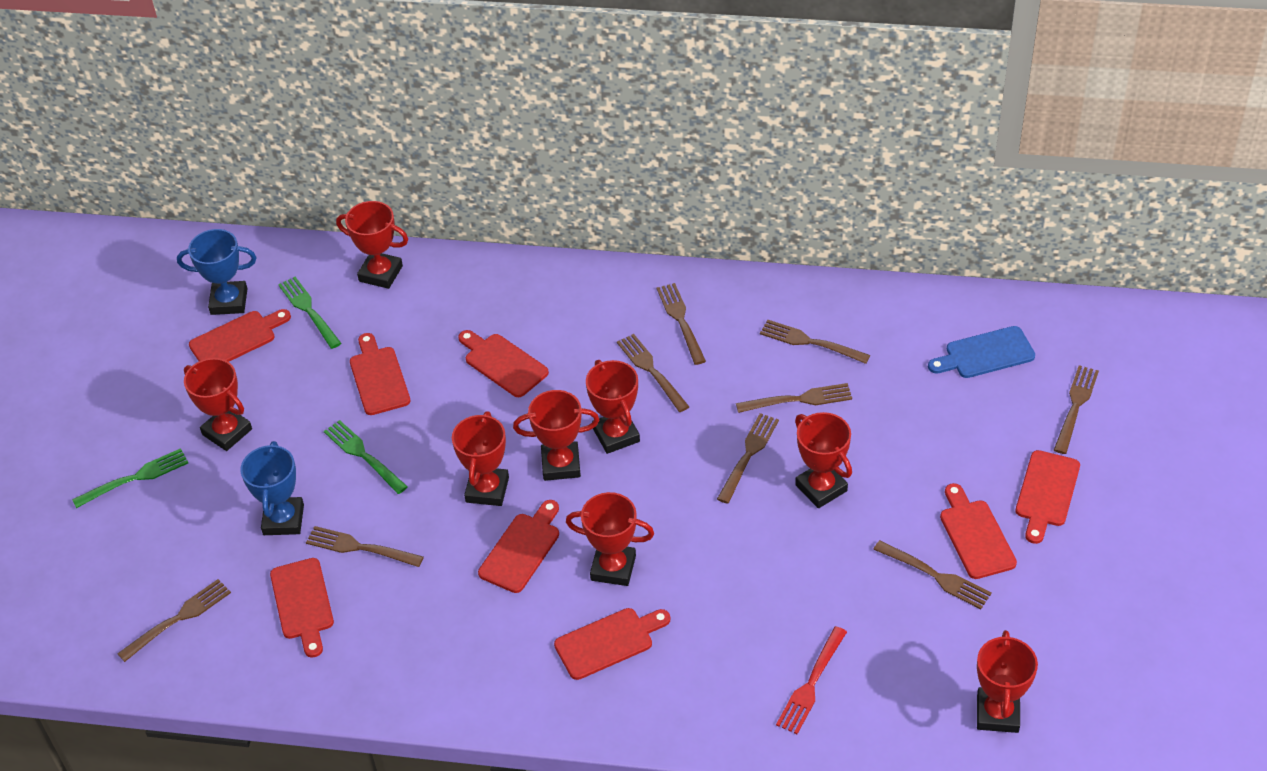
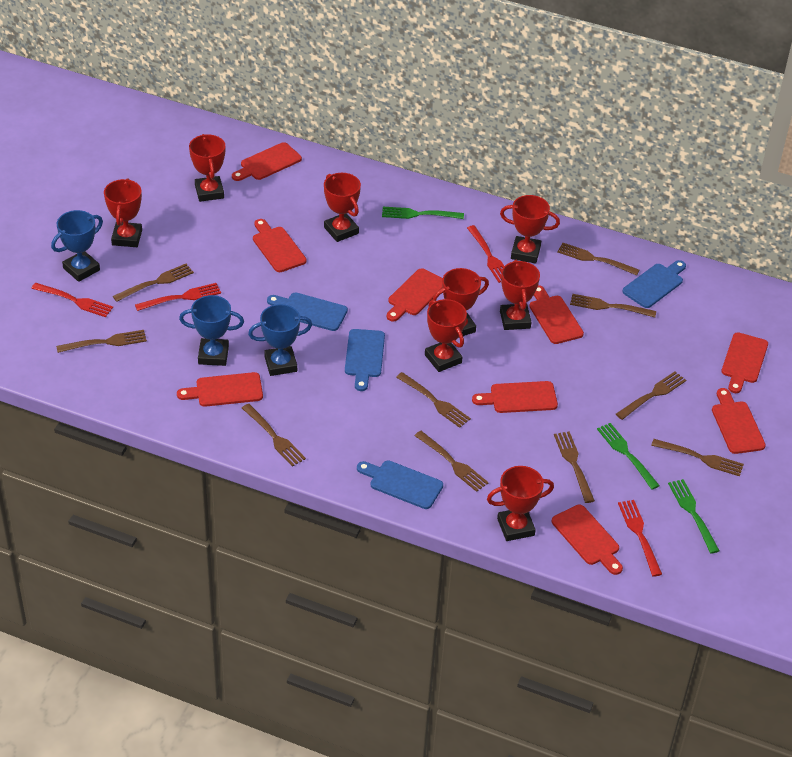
blue cutting board: [928,326,1035,378] = 1 -> [267,292,348,331] [345,329,385,391] [357,460,443,509] [622,260,686,308] = 4
blue trophy: [177,229,257,315] [240,441,304,535] = 2 -> [51,210,103,282] [179,295,244,366] [248,304,312,376] = 3
brown fork: [117,579,231,662] [306,526,424,567] [617,334,689,412] [657,283,706,365] [717,413,779,504] [736,383,852,413] [760,320,870,364] [873,540,992,609] [1054,365,1099,454] = 9 -> [56,330,147,353] [113,264,194,302] [242,404,306,467] [396,372,471,428] [414,431,489,492] [554,432,595,503] [557,243,639,275] [570,294,656,318] [616,371,686,420] [651,439,744,476] = 10
red cutting board: [189,309,291,362] [270,558,334,658] [350,333,410,415] [458,330,549,397] [478,500,559,593] [554,608,671,680] [940,483,1017,579] [1016,450,1080,544] = 8 -> [177,372,263,407] [232,142,302,181] [253,219,307,272] [387,268,443,321] [472,381,558,413] [529,285,584,344] [552,505,623,575] [712,388,766,454] [721,332,768,393] = 9
red fork: [776,626,847,734] = 1 -> [31,283,113,317] [135,283,221,311] [467,225,504,283] [618,500,662,577] = 4

